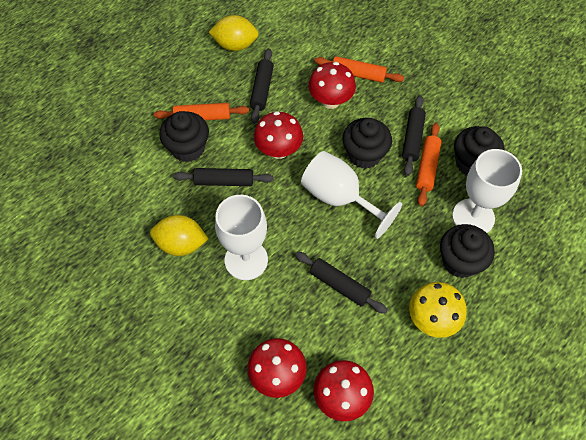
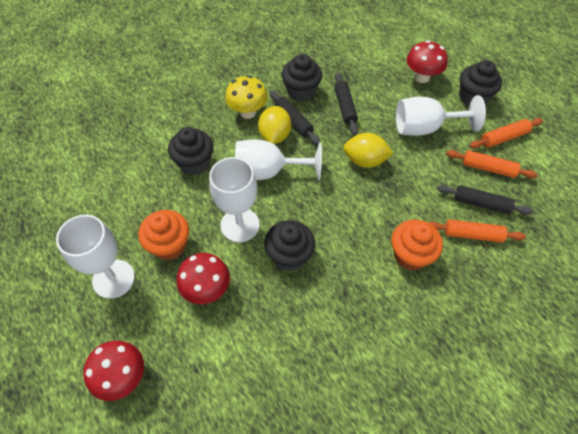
black rolling pin: [173,168,274,186] [250,48,274,124] [295,252,388,314] [402,95,426,176] = 4 -> [269,90,320,145] [334,73,358,135] [437,185,533,215] = 3
orange cupcake: none = 0 -> [138,210,189,260] [391,220,443,271] = 2
red mushroom: [247,338,307,398] [254,111,303,159] [308,62,356,109] [314,360,374,421] = 4 -> [83,341,144,401] [177,253,230,304] [407,40,448,83] = 3
white goblet: [215,195,268,280] [301,151,402,239] [452,149,522,233] = 3 -> [56,215,135,299] [209,157,260,242] [235,140,322,180] [396,95,486,136] = 4

